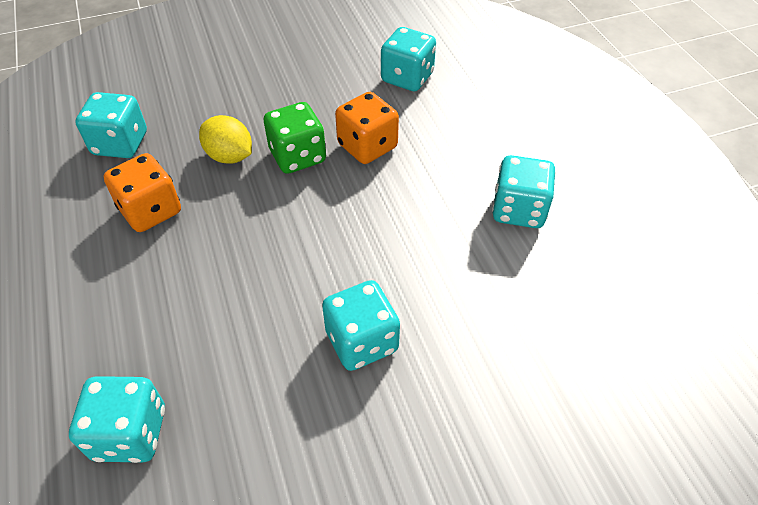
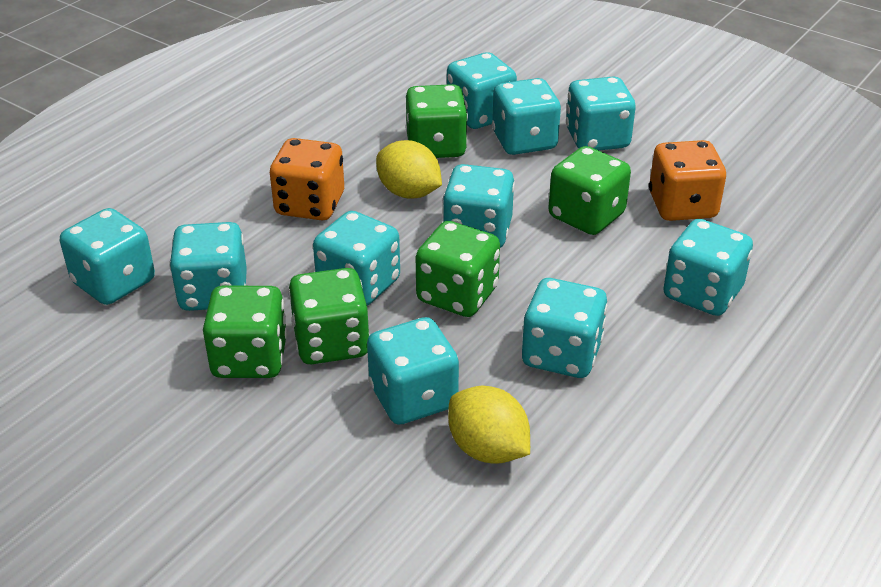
green dice: [264,102,326,174] = 1 -> [203,286,287,378] [288,268,370,364] [406,84,468,158] [416,221,500,317] [548,146,631,235] = 5
turquoise dice: [69,376,165,463] [75,92,147,158] [322,280,400,371] [381,27,436,91] [492,155,556,228] = 5 -> [60,208,155,305] [169,222,247,311] [313,211,400,306] [367,317,459,425] [443,164,515,248] [447,52,517,129] [492,78,561,155] [522,278,608,378] [566,76,636,151] [663,219,753,316] = 10
yellow lemon: [199,115,252,164] = 1 -> [376,140,442,199] [448,386,530,464] = 2

